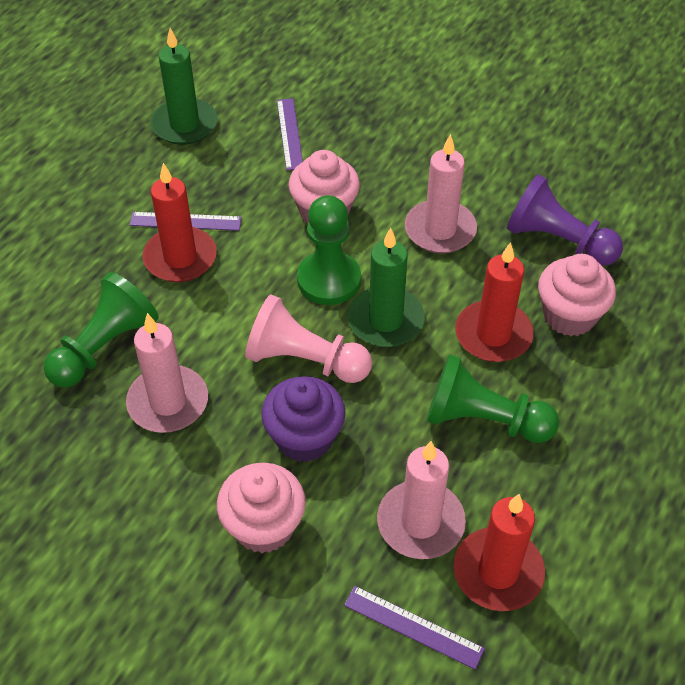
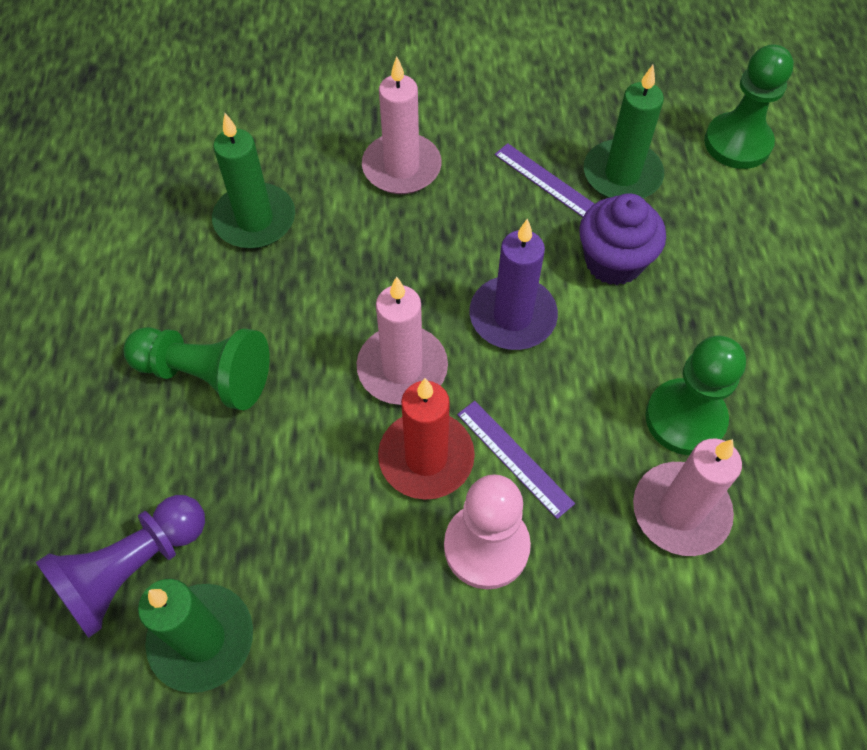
green candle: [151,28,217,145] [347,227,425,347] = 2 -> [138,579,253,693] [212,113,295,249] [584,65,664,198] = 3
pink cupcake: [217,463,306,553] [289,150,360,223] [538,254,616,336] = 3 -> none = 0
purple candle: none = 0 -> [470,218,558,350] = 1
purple ruler: [129,212,242,231] [277,98,303,170] [344,586,485,669] = 3 -> [457,401,575,519] [494,143,595,217] = 2
red candle: [142,163,217,282] [453,494,545,611] [455,242,534,362] = 3 -> [378,378,475,500] = 1

